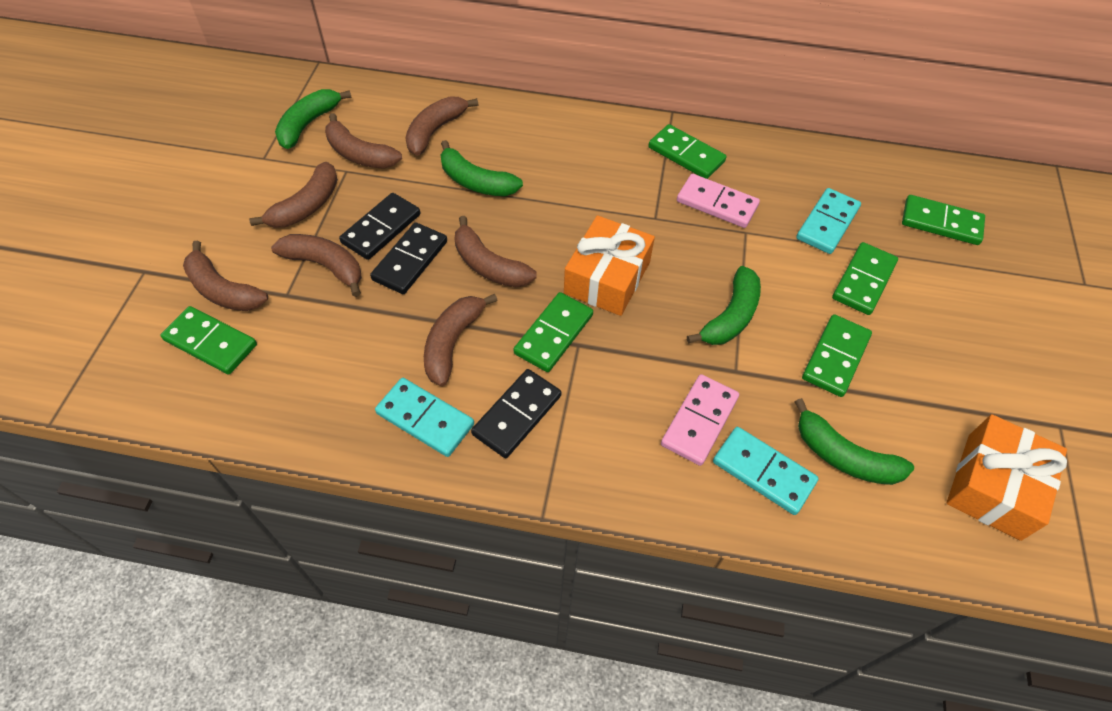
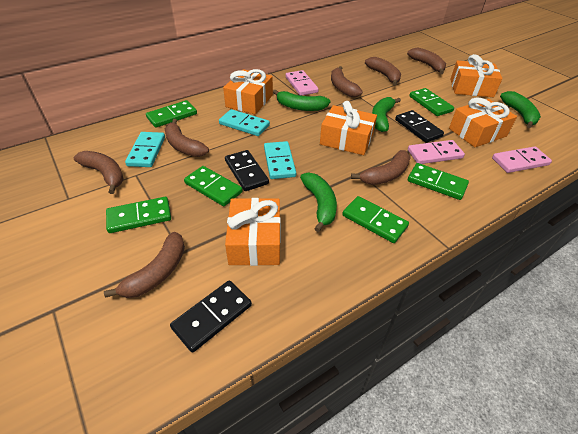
orange gift: [564,215,655,316] [946,414,1067,541] = 2 -> [223,69,273,114] [225,198,281,266] [320,101,377,155] [449,97,517,147] [450,54,503,97] = 5
pink domino: [661,374,739,466] [677,174,760,228] = 2 -> [286,70,319,96] [408,140,465,164] [492,146,552,173] = 3

